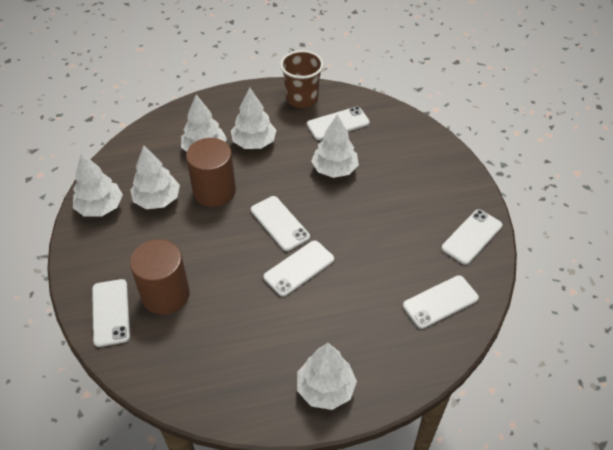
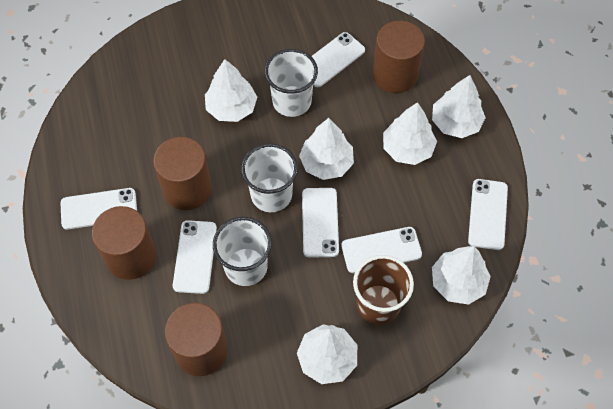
brown cylinder: [130,239,190,315] [186,138,236,207] = 2 -> [92,206,156,280] [153,137,212,210] [165,303,228,376] [372,21,425,93] = 4
white cup: none = 0 -> [213,217,272,286] [241,143,298,212] [265,49,318,117] = 3

